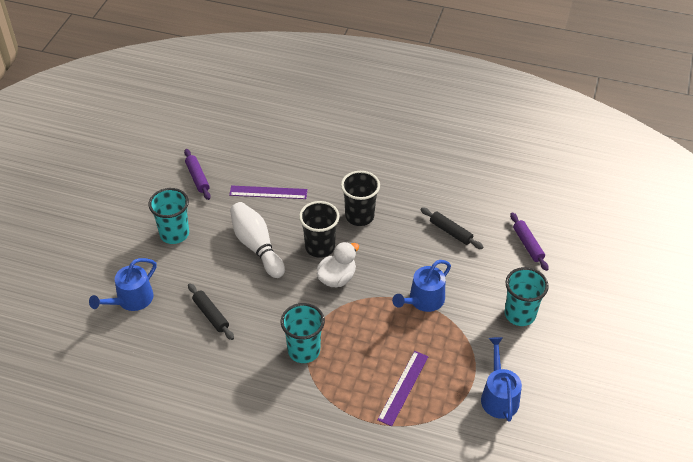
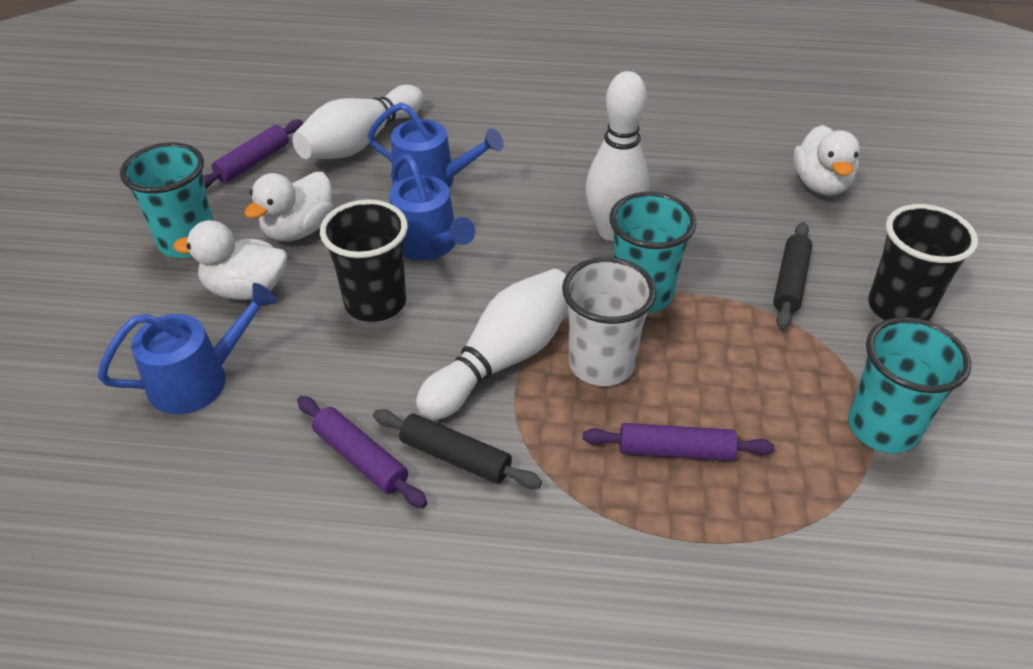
purple rolling pin: [184,149,211,200] [510,212,549,271] = 2 -> [203,119,303,189] [297,396,427,508] [583,423,775,461] = 3
purple ruler: [229,186,308,199] [377,351,429,426] = 2 -> none = 0
white bowling pin: [230,202,285,278] = 1 -> [292,85,424,159] [416,269,568,420] [586,71,650,241] = 3
white cup: none = 0 -> [562,257,656,386] = 1
white duck: [317,242,359,287] = 1 -> [173,220,287,300] [244,172,333,241] [793,125,860,196] = 3

